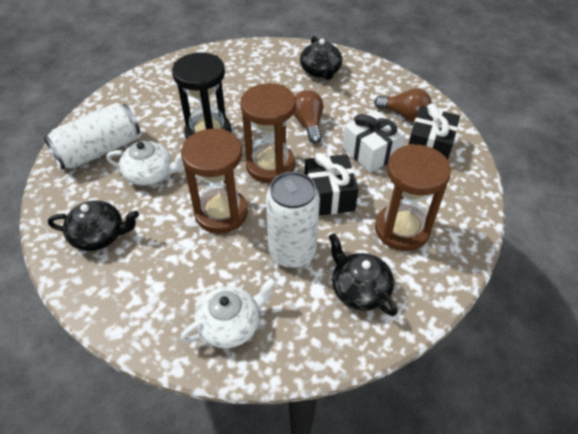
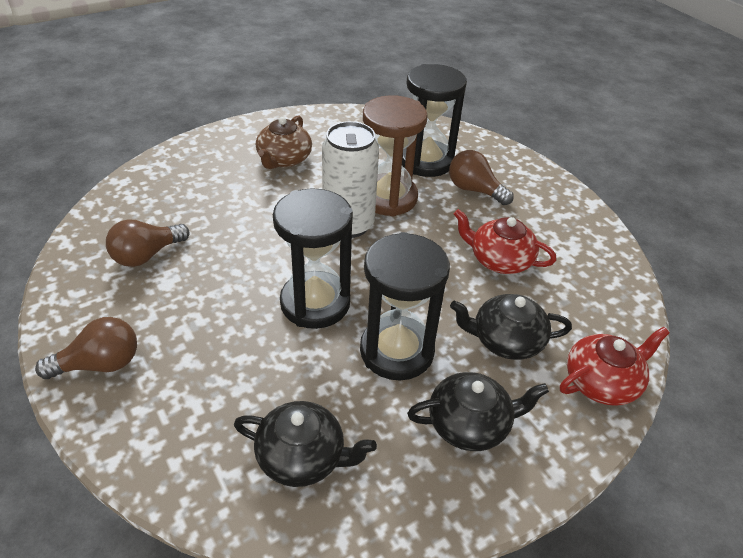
black gift: [305,153,359,215] [408,104,460,160] = 2 -> none = 0
black hourglass: [172,53,232,139] = 1 -> [273,188,353,329] [360,232,450,380] [402,64,467,177] = 3
brown hourglass: [181,128,248,234] [241,83,296,183] [375,144,451,251] = 3 -> [363,95,428,216] = 1
brown light bulb: [293,90,323,144] [374,88,432,121] = 2 -> [35,317,137,379] [106,220,190,267] [449,150,514,205] = 3
brown teapot: none = 0 -> [256,115,312,169] = 1
red teapot: none = 0 -> [454,209,556,274] [560,327,669,406] = 2
white can: [44,103,140,170] [266,172,320,268] = 2 -> [322,121,379,238] = 1
white gift: [342,110,405,173] = 1 -> none = 0
white teapot: [106,141,184,186] [180,278,276,348] = 2 -> none = 0

